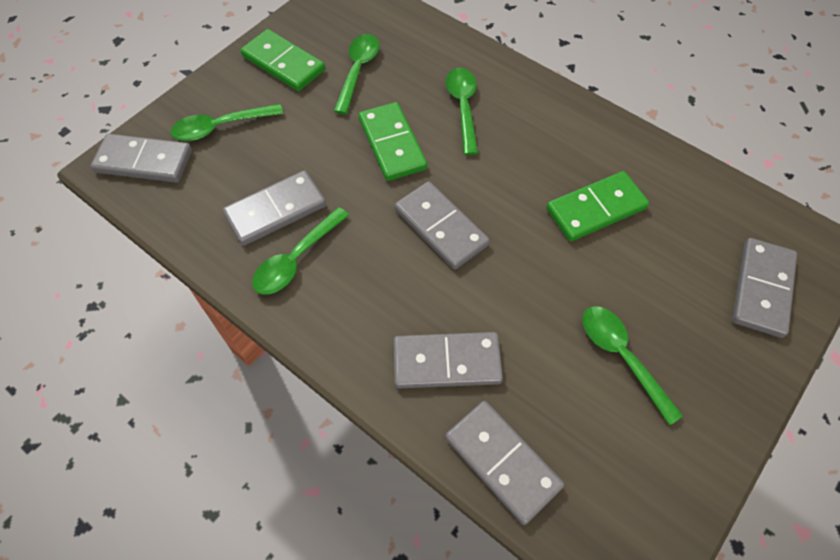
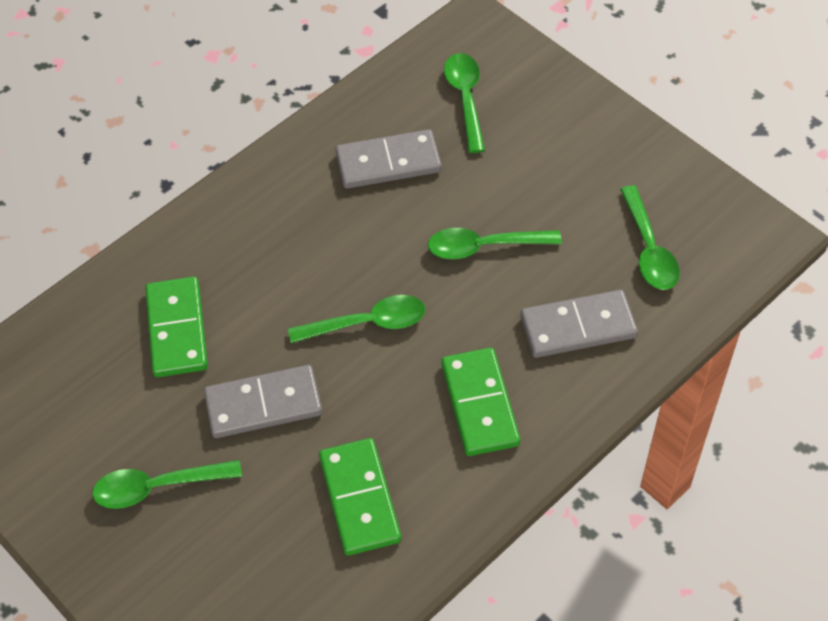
grey domino: [91,134,192,183] [223,170,326,246] [393,332,503,388] [395,181,490,269] [445,401,564,525] [732,238,797,338] = 6 -> [204,365,322,438] [335,129,442,189] [520,290,638,358] = 3

